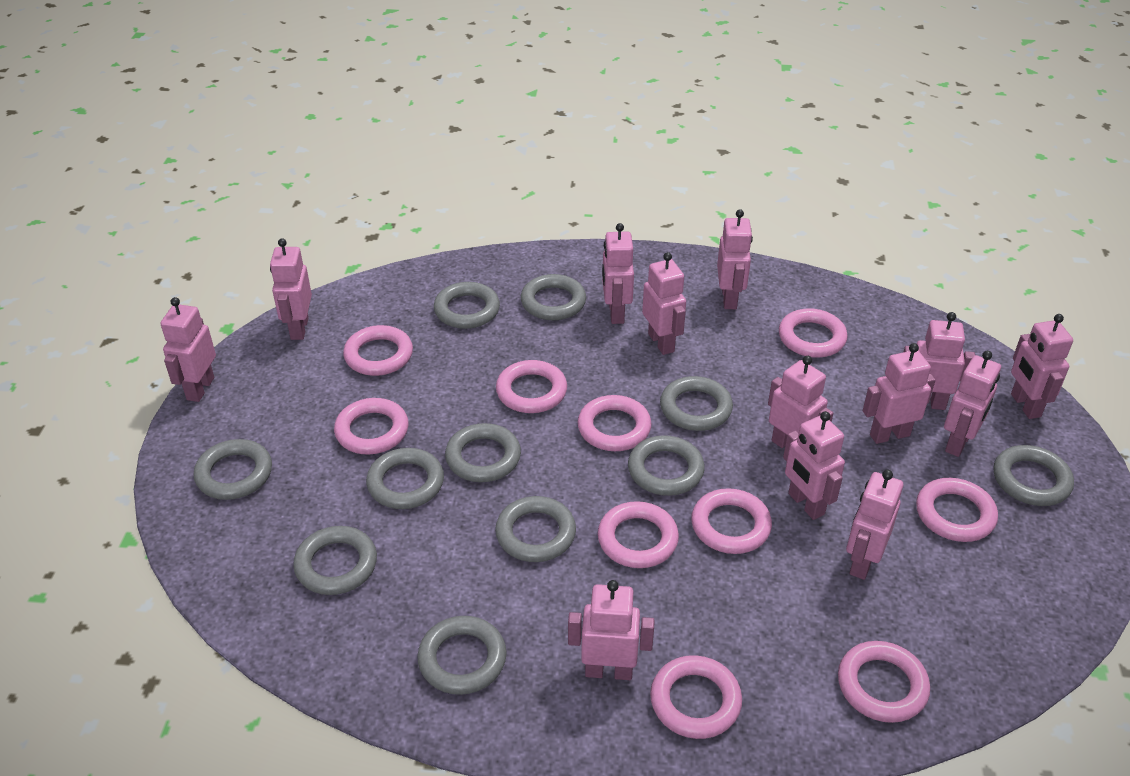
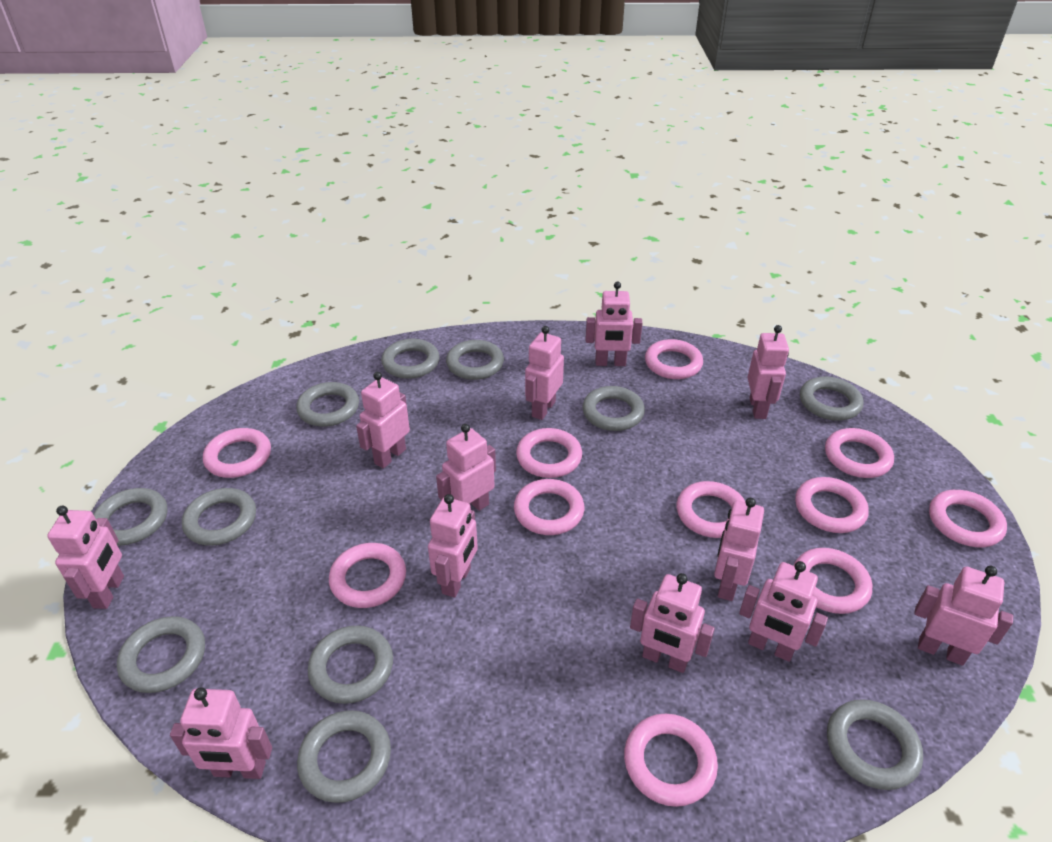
pink ring: [334,398,409,455] [343,325,413,376] [496,360,567,413] [578,395,651,451] [598,501,679,568] [650,655,742,739] [691,488,772,554] [779,308,847,358] [838,641,930,723] [916,478,998,542] = 10 -> [203,428,271,478] [329,543,406,608] [514,479,584,535] [516,428,582,478] [624,714,718,807] [645,339,703,379] [677,481,746,538] [793,548,872,614] [795,477,869,533] [825,428,894,478] [929,490,1007,547] = 11
pink robot: [161,297,216,402] [270,238,312,340] [568,580,655,680] [602,223,634,324] [642,252,686,355] [717,209,753,309] [768,356,833,448] [783,411,845,520] [846,470,903,580] [863,343,936,444] [904,312,975,410] [944,351,1001,457] [1011,314,1073,419] = 13 -> [47,506,124,609] [170,687,272,779] [356,372,410,469] [428,494,478,598] [436,424,496,511] [525,326,564,420] [586,282,643,366] [630,573,715,673] [714,498,764,601] [739,561,828,662] [747,325,789,419] [914,566,1013,666] = 12

